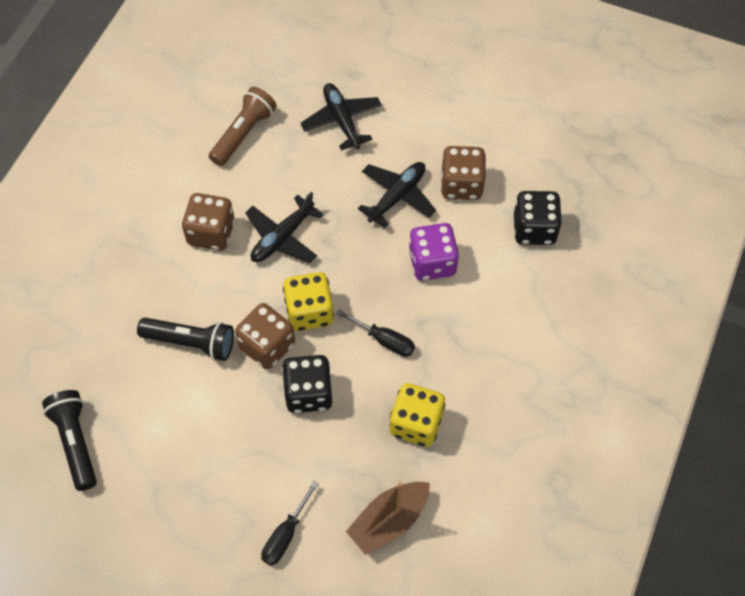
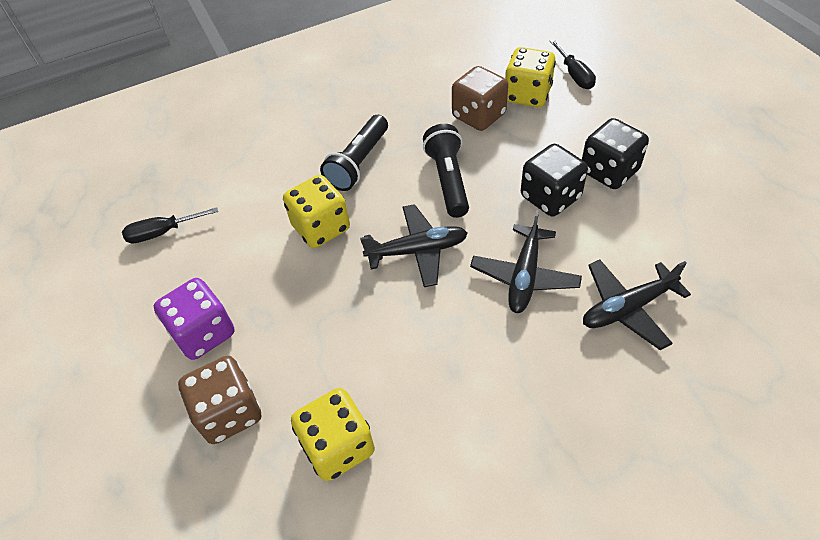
brown boat: [346,482,430,555] = 1 -> none = 0
brown dice: [182,193,235,251] [235,303,295,369] [441,146,486,200] = 3 -> [178,356,261,444] [452,66,508,131] = 2
brown flashlight: [209,87,277,166] = 1 -> none = 0
yellow dice: [283,272,334,331] [390,383,445,447] = 2 -> [283,175,350,248] [291,388,375,481] [505,47,556,107] = 3

